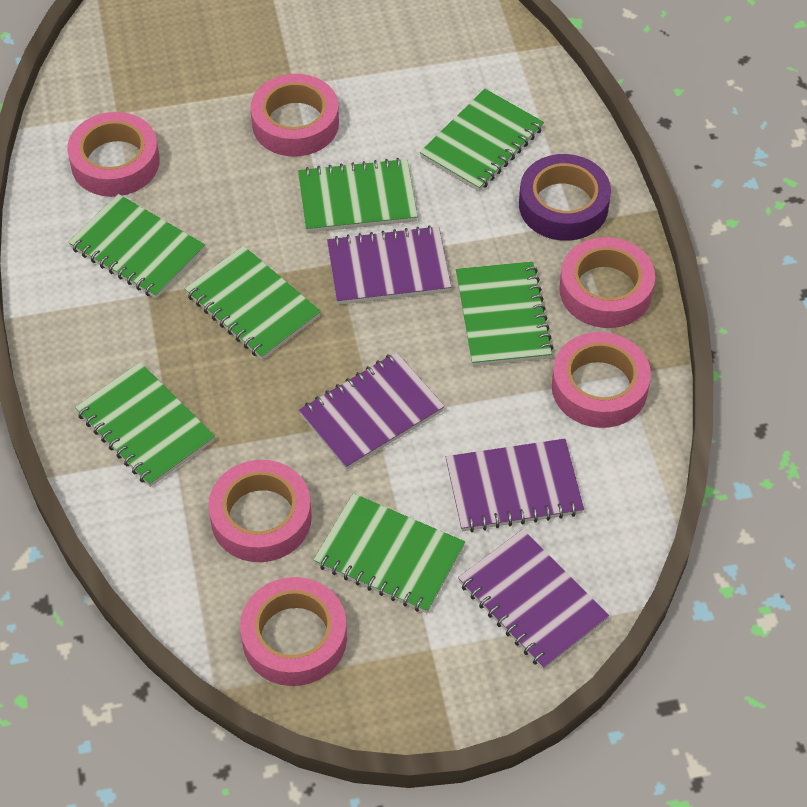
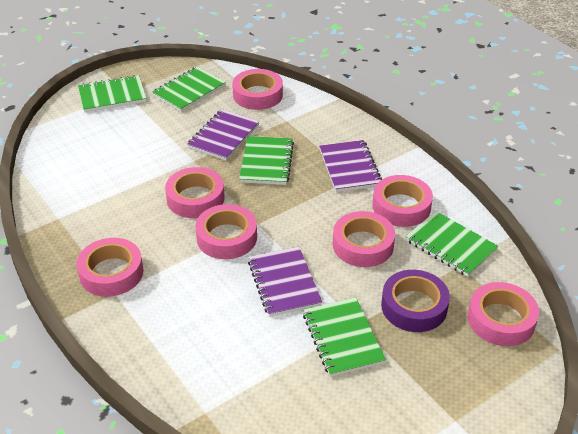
green notebook: [68,194,205,299] [75,362,215,487] [185,246,321,360] [298,158,418,233] [313,493,465,613] [420,89,544,191] [456,261,554,366] = 7 -> [78,75,147,112] [152,67,226,112] [239,136,294,185] [303,297,386,377] [406,211,498,277] = 5
pink tape: [67,112,160,197] [208,460,312,562] [240,577,347,686] [250,74,339,156] [552,332,651,428] [559,237,655,328] = 6 -> [77,238,143,297] [165,167,225,218] [195,204,257,259] [232,69,283,110] [333,211,395,267] [372,175,433,227] [468,282,539,346] = 7
purple notebook: [299,352,445,470] [327,225,451,305] [446,439,584,532] [458,529,609,670] = 4 -> [187,109,259,161] [248,247,322,317] [319,140,382,192] = 3

